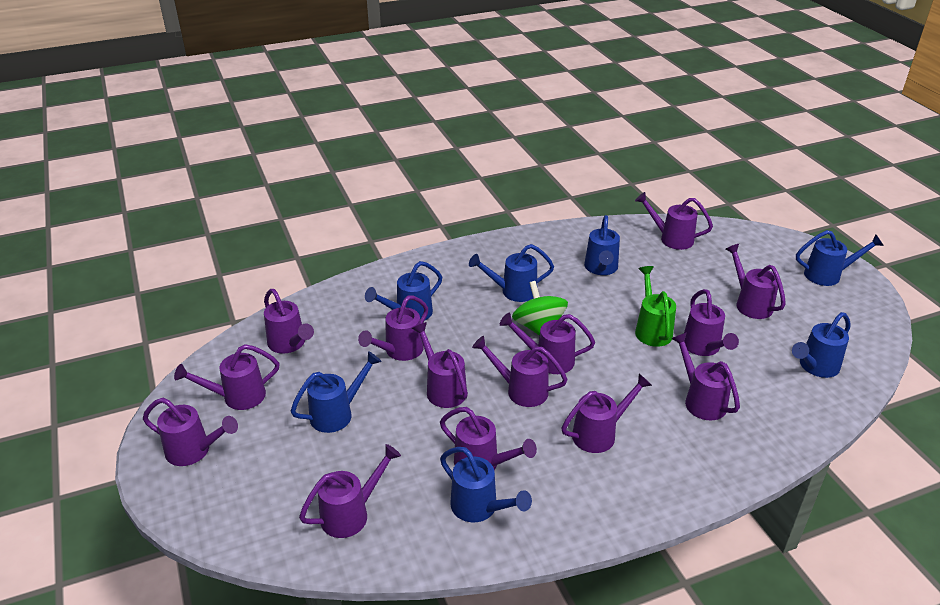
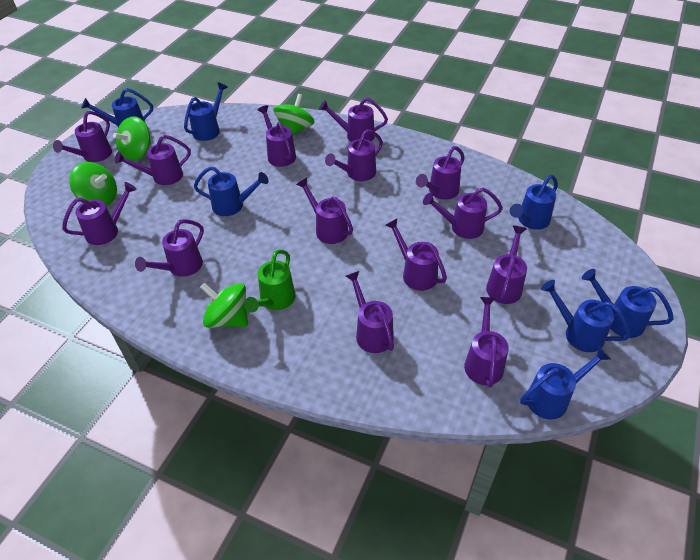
green spinning top: [512,281,568,336] = 1 -> [69,162,117,206] [113,116,151,161] [200,283,248,328] [273,94,314,136] = 4

